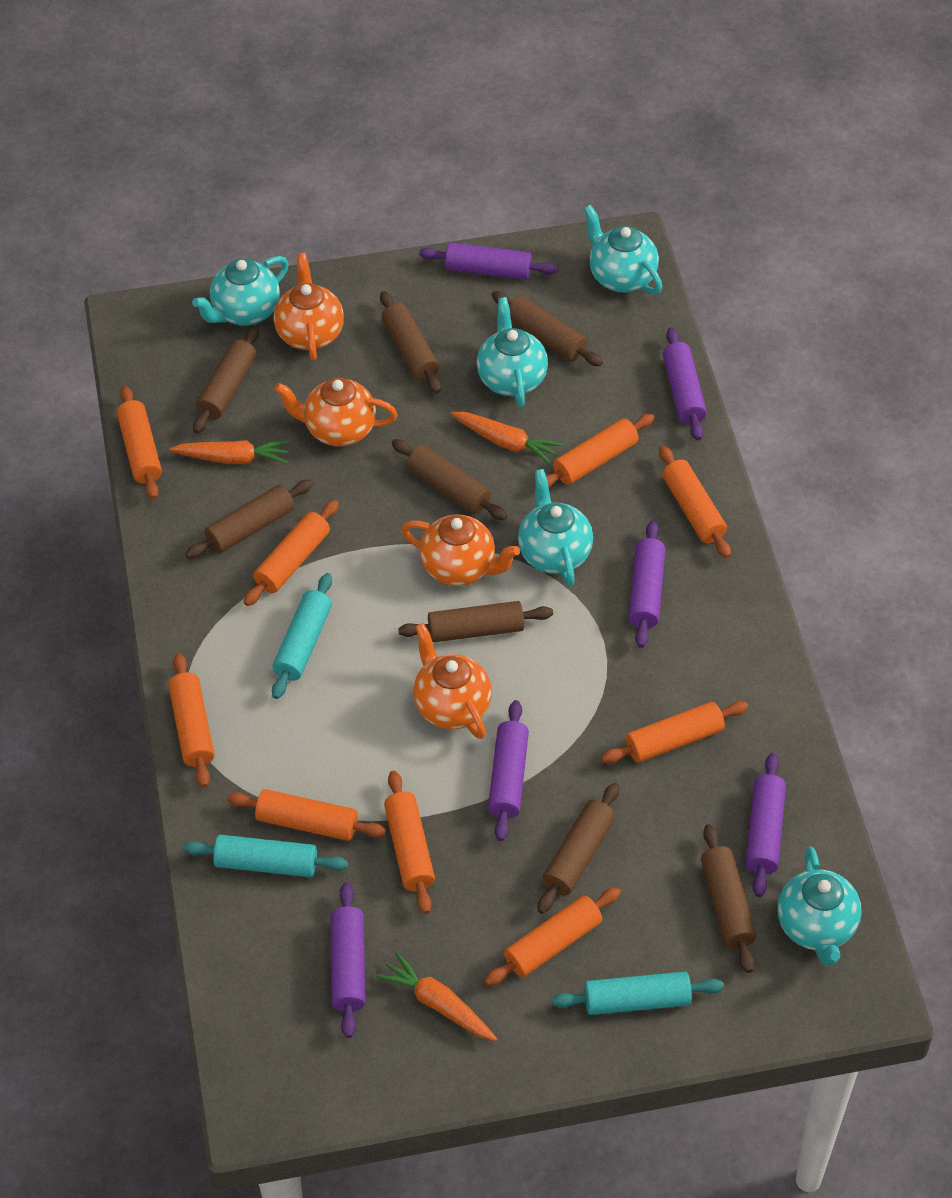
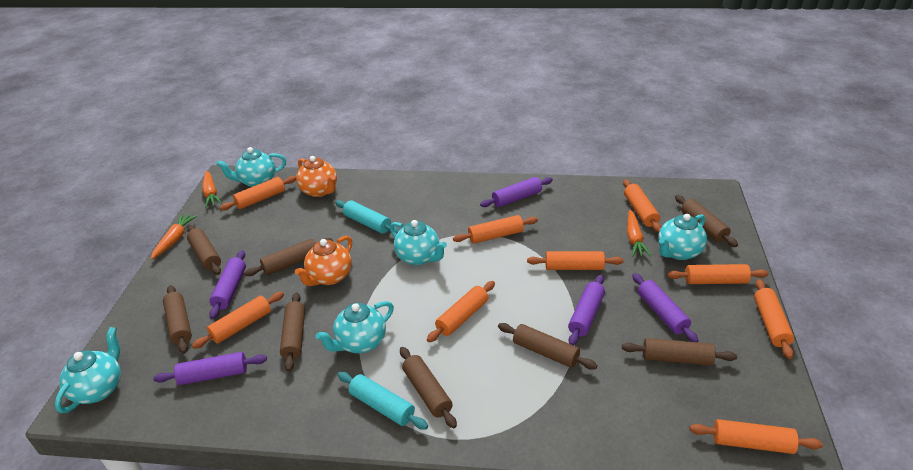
orange teapot: [274,253,344,361] [274,378,398,446] [401,514,520,586] [413,623,492,739] = 4 -> [295,236,352,286] [296,156,337,197] = 2
purple rolling pin: [330,882,365,1038] [419,242,558,280] [488,700,529,841] [629,521,666,648] [663,328,707,440] [746,753,786,897] = 6 -> [153,352,267,385] [209,250,246,319] [480,177,553,207] [568,275,605,345] [632,273,699,342] = 5
turquoise rolling pin: [183,835,348,877] [272,573,332,699] [552,972,724,1015] = 3 -> [335,200,399,234] [338,372,428,430] = 2

